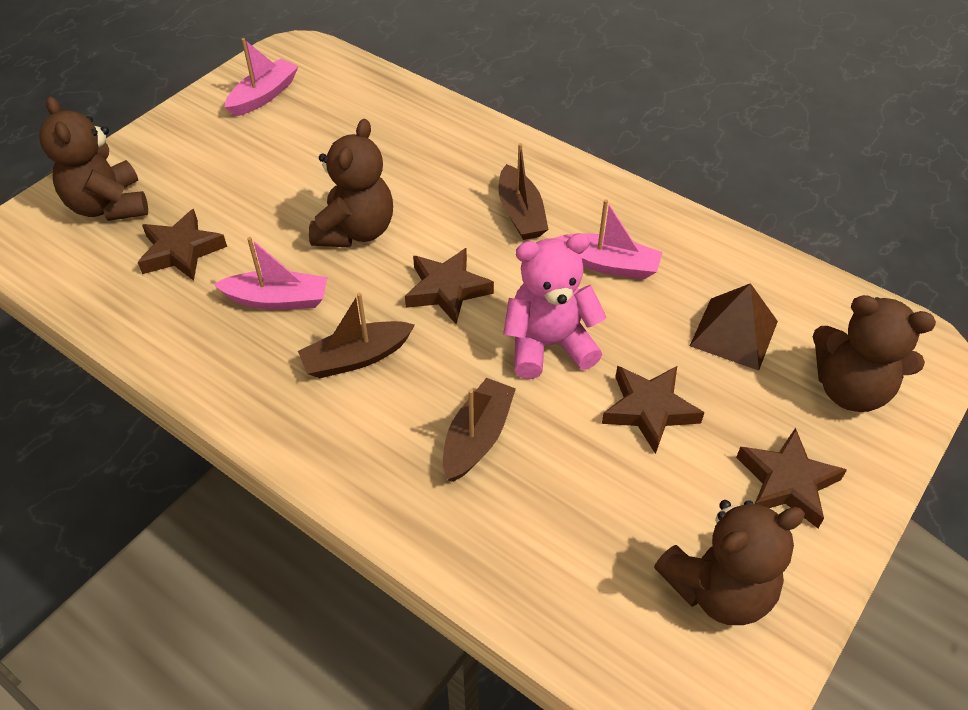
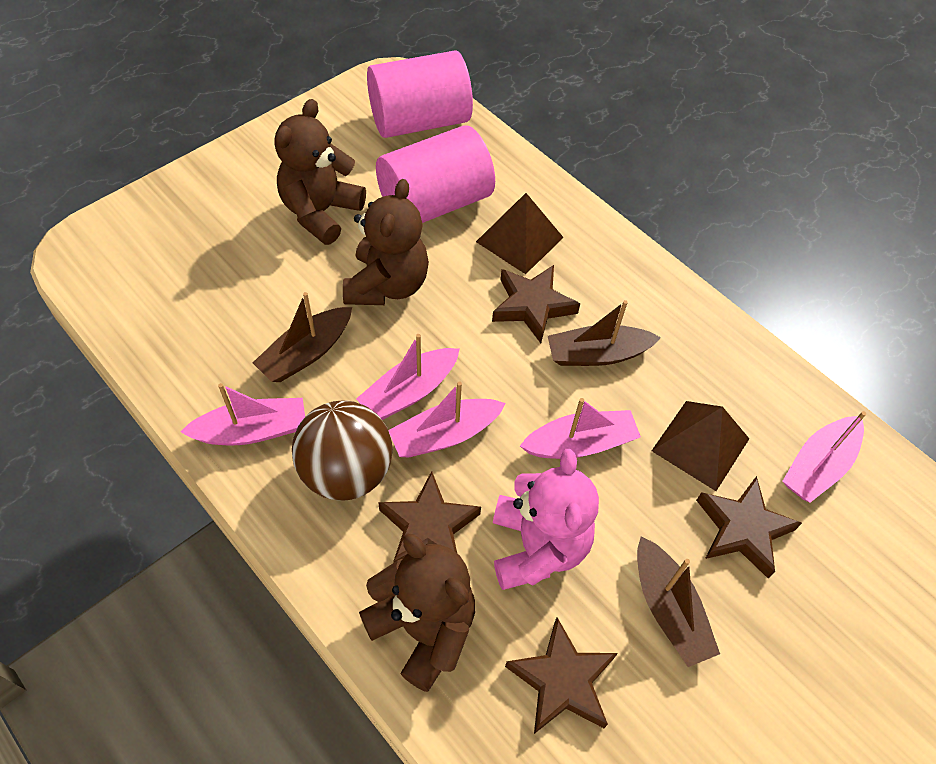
brown ball: none = 0 -> [292,400,392,501] = 1
brown pyramid: [690,283,778,371] = 1 -> [476,193,564,274] [652,401,749,491] = 2
brown teddy bear: [39,96,148,221] [309,119,393,248] [654,500,805,625] [812,295,936,412] = 4 -> [275,99,366,245] [343,179,429,305] [359,533,475,692] = 3
pink boat: [213,237,328,310] [225,38,299,116] [555,199,663,279] = 3 -> [180,383,305,445] [356,334,459,420] [388,382,506,457] [520,398,641,459] [783,411,866,503] = 5
pink cylinder: none = 0 -> [367,50,473,138] [376,126,495,223] = 2

